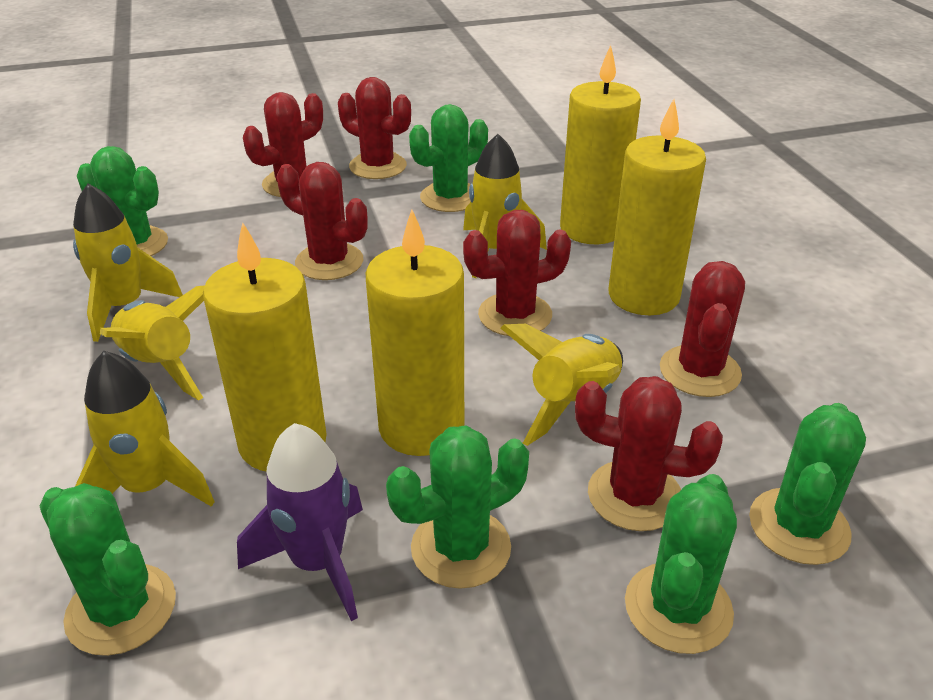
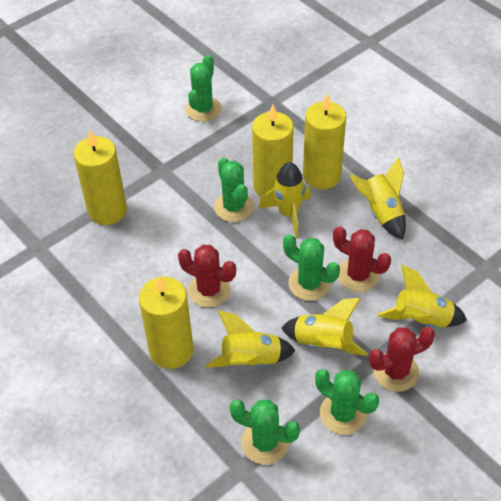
green cactus: [40,483,176,656] [77,146,168,256] [386,425,529,589] [409,104,488,212] [625,474,737,654] [749,403,866,565] = 6 -> [185,55,222,122] [214,158,254,222] [230,400,300,465] [283,234,340,301] [315,369,379,435] = 5
purple rocket: [237,423,363,621] = 1 -> none = 0
red cactus: [243,92,323,197] [277,162,368,280] [338,77,411,179] [463,210,571,336] [575,376,723,531] [660,261,745,397] = 6 -> [178,245,236,307] [333,226,391,292] [369,327,435,392] = 3

